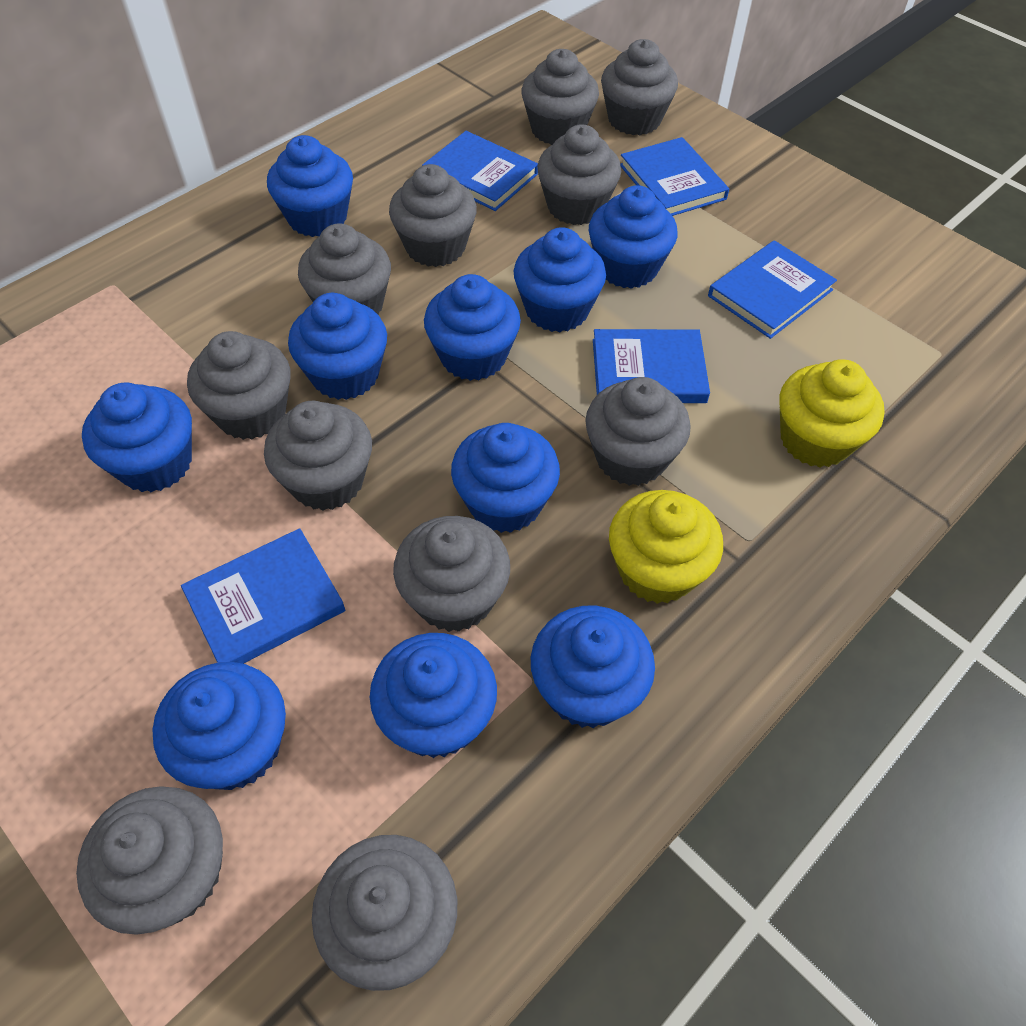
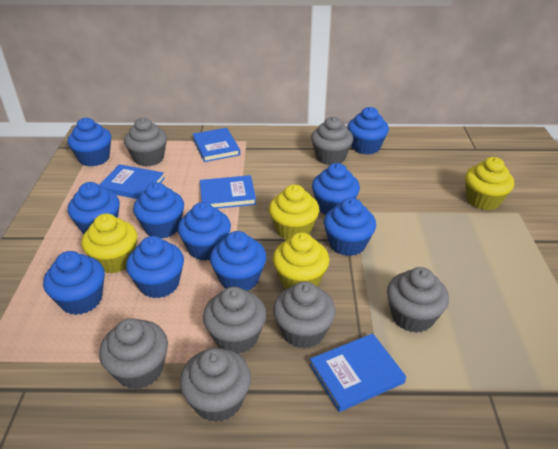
blue book: [181,528,345,664] [422,131,538,211] [593,329,710,403] [620,137,729,216] [708,240,837,339] = 5 -> [99,164,165,199] [193,128,240,162] [200,175,256,209] [310,333,406,412] = 4
grey cupcake: [76,786,223,935] [187,331,291,440] [264,401,372,511] [298,223,391,315] [312,835,457,991] [389,164,477,267] [393,516,510,632] [521,49,599,145] [537,124,621,225] [585,377,691,486] [601,39,678,135] = 11 -> [99,318,168,389] [124,118,167,167] [180,348,251,422] [203,287,266,354] [273,281,336,349] [311,117,353,165] [387,267,449,333] = 7
yellow cupcake: [609,490,723,604] [780,359,885,467] = 2 -> [81,213,137,274] [269,184,319,240] [273,232,329,289] [465,157,514,210] = 4

